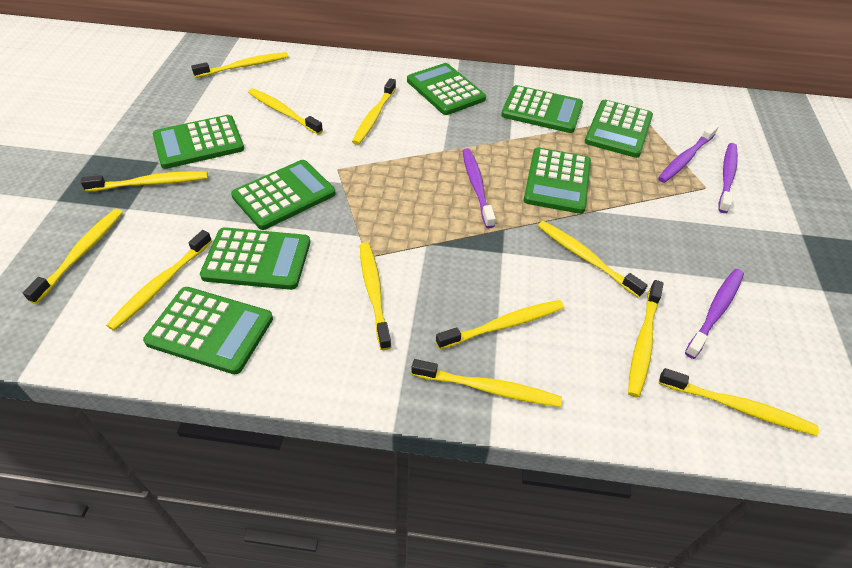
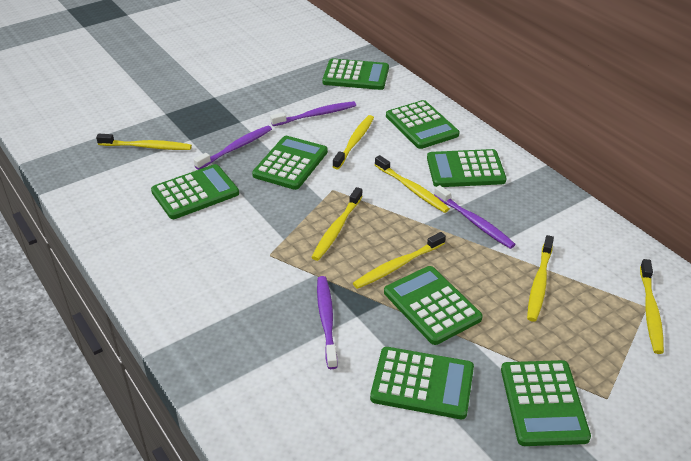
yellow toothbrush: [23,209,123,304] [81,171,208,192] [106,230,212,331] [191,52,289,78] [248,88,323,135] [352,78,396,145] [360,243,391,350] [411,359,562,407] [436,300,564,349] [538,221,648,298] [628,280,664,398] [659,368,819,436] = 12 -> [96,134,192,150] [311,187,363,261] [332,115,374,169] [353,232,446,289] [375,155,450,213] [527,235,554,322] [640,259,664,354] = 7

